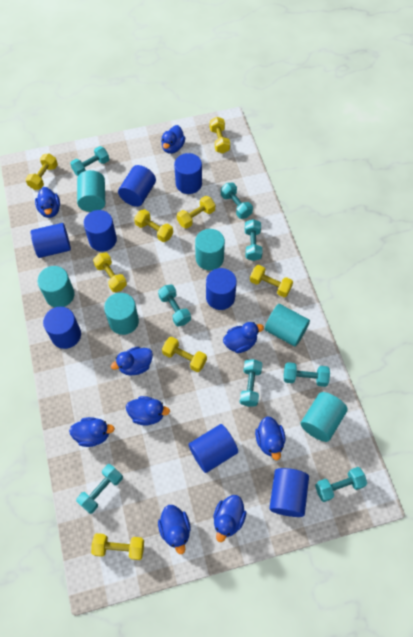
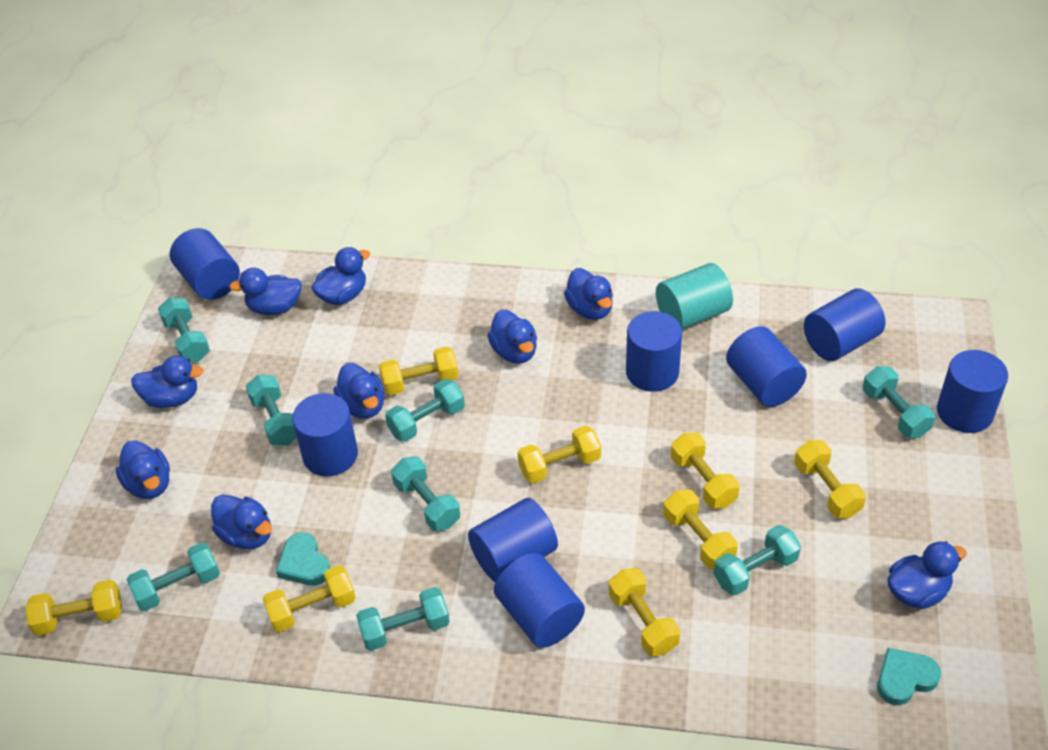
turquoise cylinder: [37,266,74,307] [77,170,105,212] [104,293,139,335] [195,229,225,270] [265,304,310,347] [301,392,348,442] = 6 -> [656,263,733,330] = 1
turquoise heart: none = 0 -> [276,532,330,586] [877,648,941,705] = 2

